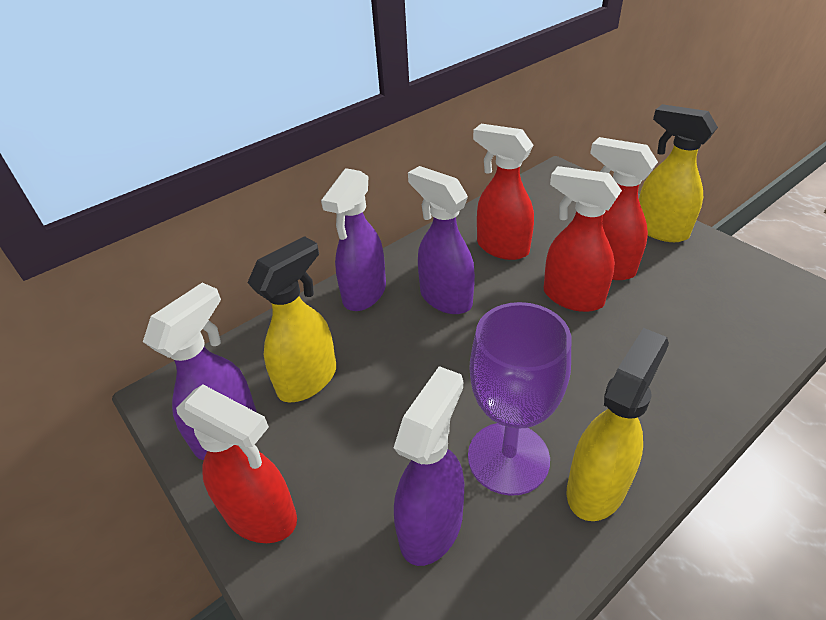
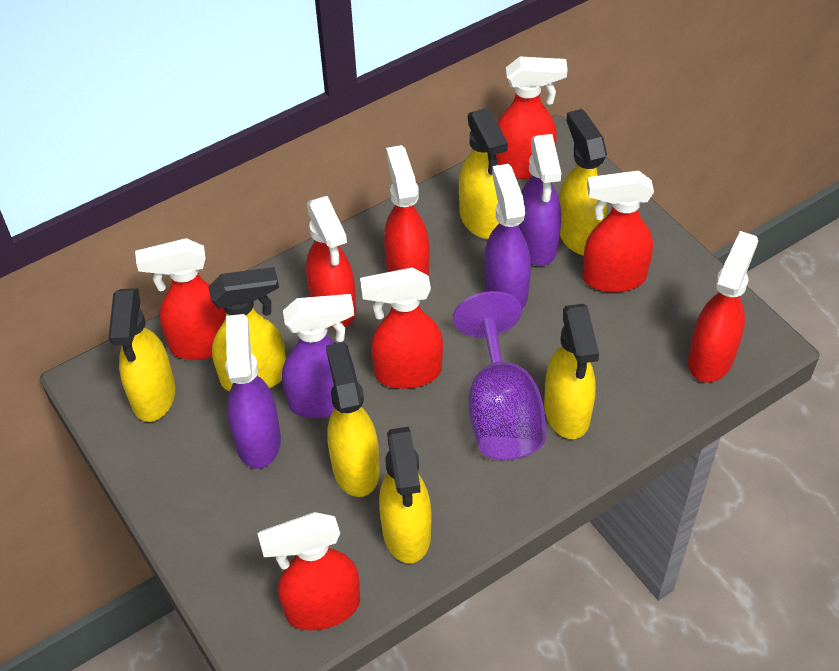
red spray bottle: [176,384,297,543] [473,124,534,260] [543,166,622,312] [590,137,658,280] = 4 -> [135,238,226,360] [257,512,360,631] [306,196,356,327] [360,268,443,389] [384,145,429,276] [496,57,568,179] [582,171,654,292] [688,231,758,383] = 8
yellow spray bottle: [247,236,336,403] [567,328,669,521] [639,104,718,242] = 3 -> [109,288,175,422] [208,267,286,391] [326,342,380,497] [379,427,431,563] [459,107,508,239] [544,304,599,439] [559,109,607,255] = 7

